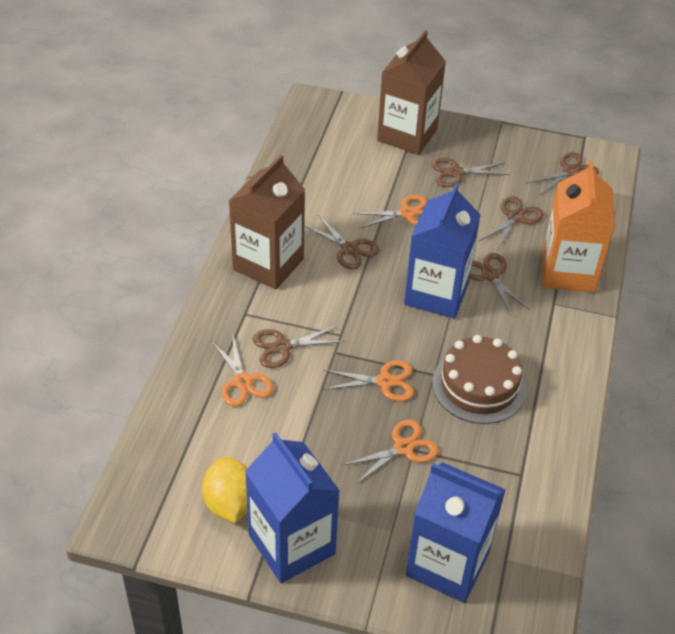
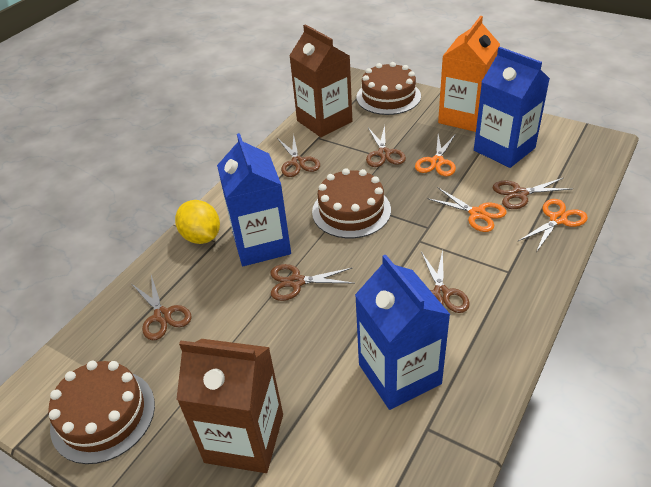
brown cake: [432,335,527,424] = 1 -> [48,361,155,464] [312,168,391,238] [357,62,421,115] = 3
orange scissors: [211,336,273,406] [323,360,414,401] [342,419,439,484] [353,195,427,228] = 4 -> [415,135,456,176] [427,188,507,232] [518,199,588,252] = 3

